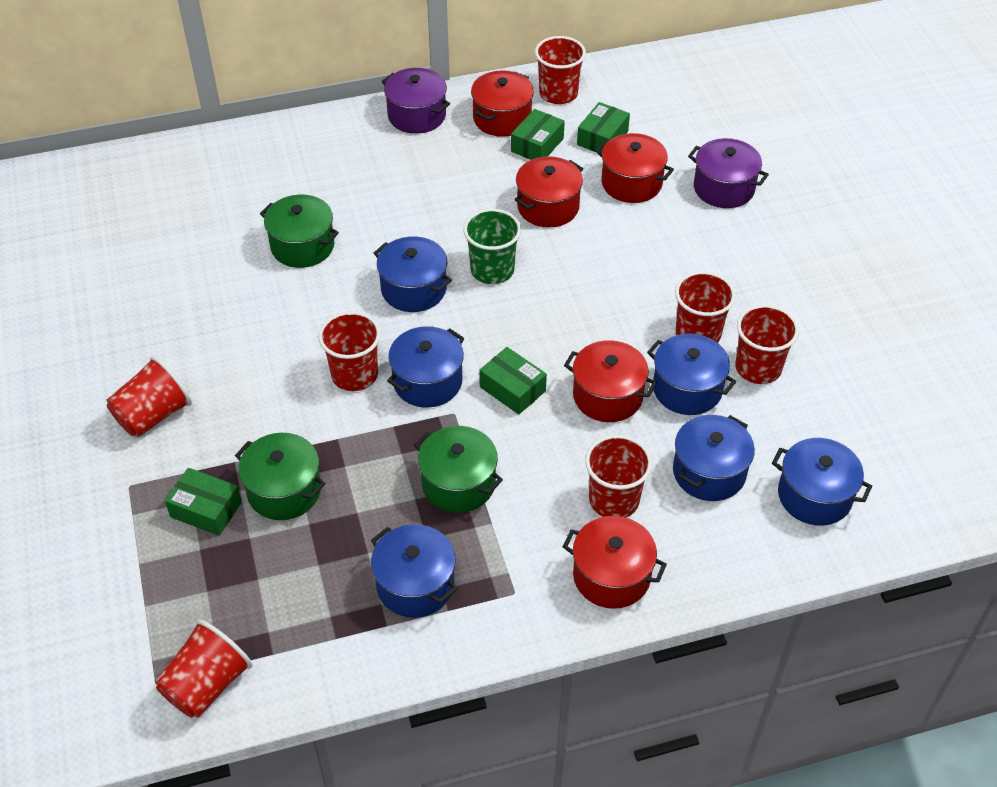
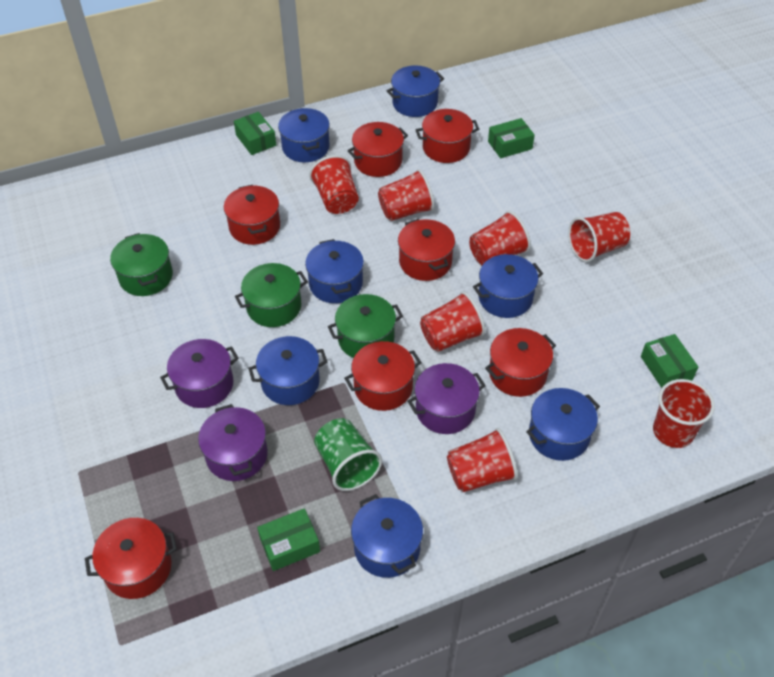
blue pot: [371,524,457,618] [374,236,452,312] [387,326,464,408] [647,334,736,415] [673,415,755,501] [772,438,872,526] = 6 -> [248,336,327,405] [278,108,330,162] [305,239,364,303] [351,494,423,578] [386,66,444,117] [473,254,543,318] [526,388,600,461] = 7
purple pot: [382,68,450,134] [688,138,769,208] = 2 -> [160,339,239,408] [198,404,268,481] [408,363,486,434] = 3
red pot: [471,70,534,137] [514,156,583,228] [563,516,667,609] [564,340,657,422] [595,133,674,203] = 5 -> [85,518,177,599] [224,185,280,245] [344,341,422,411] [347,122,408,177] [398,219,455,281] [415,109,479,163] [485,328,556,397] = 7

